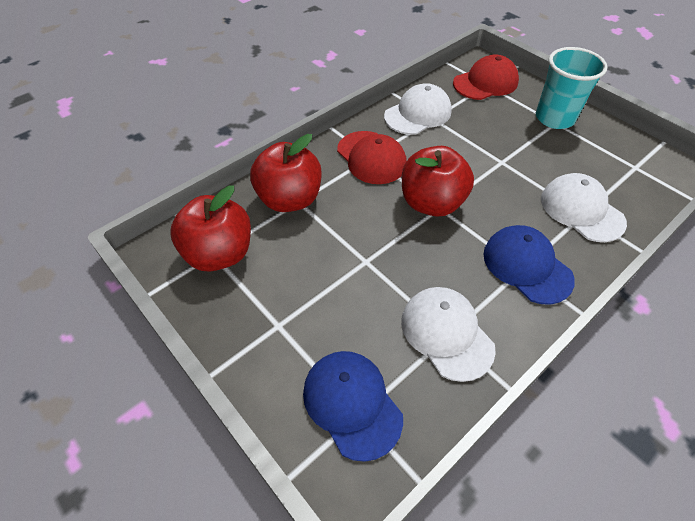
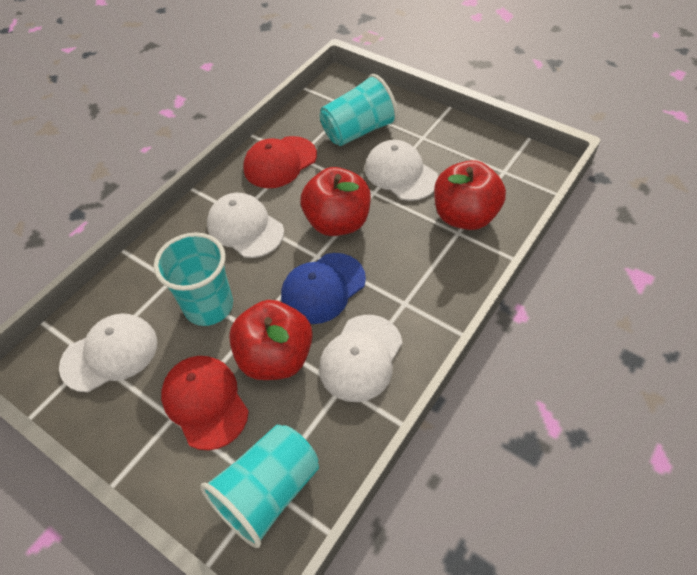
blue cap: [303,351,403,462] [483,225,575,305] = 2 -> [281,253,366,324] = 1
turquoise cup: [536,47,608,129] = 1 -> [154,233,233,326] [200,425,319,548] [320,74,398,146] = 3
white cap: [384,83,452,135] [401,287,496,382] [541,173,627,242] = 3 -> [59,313,157,392] [207,193,284,258] [319,315,403,402] [365,140,438,201] = 4

